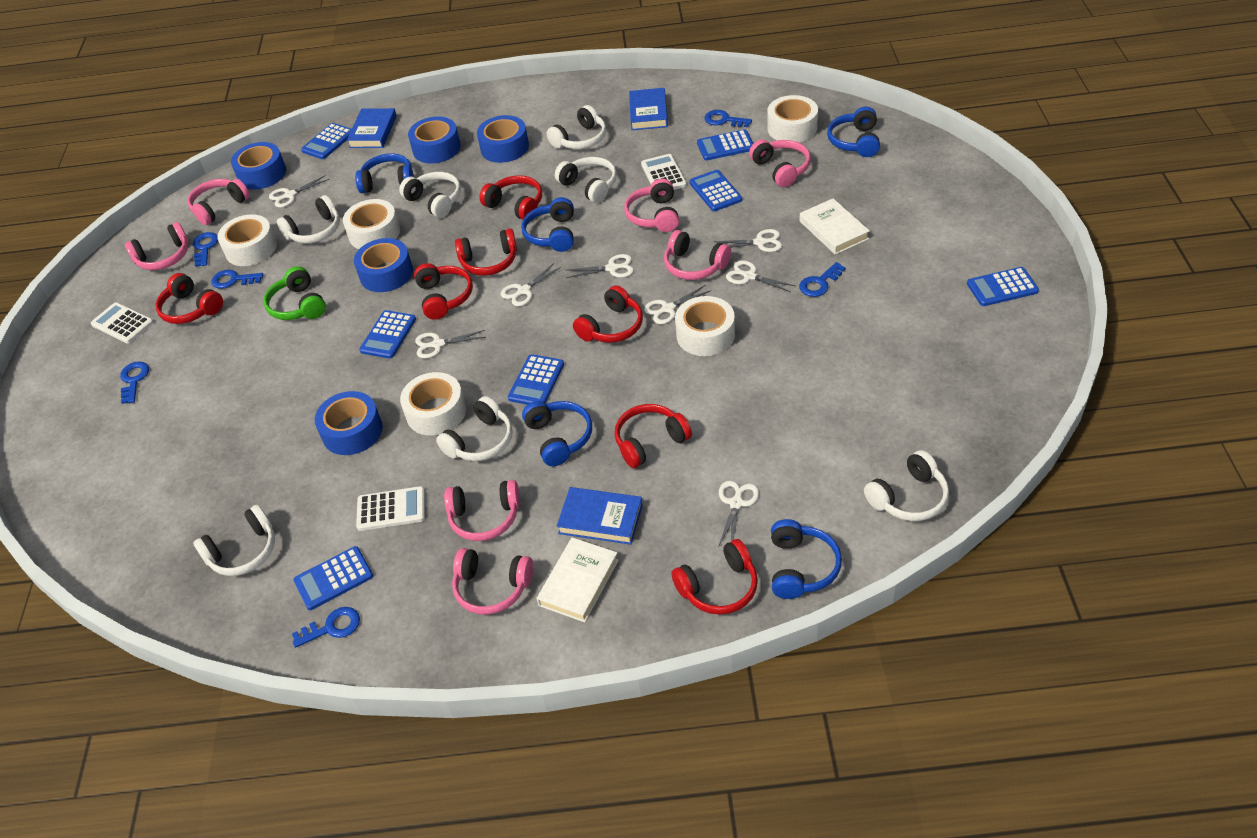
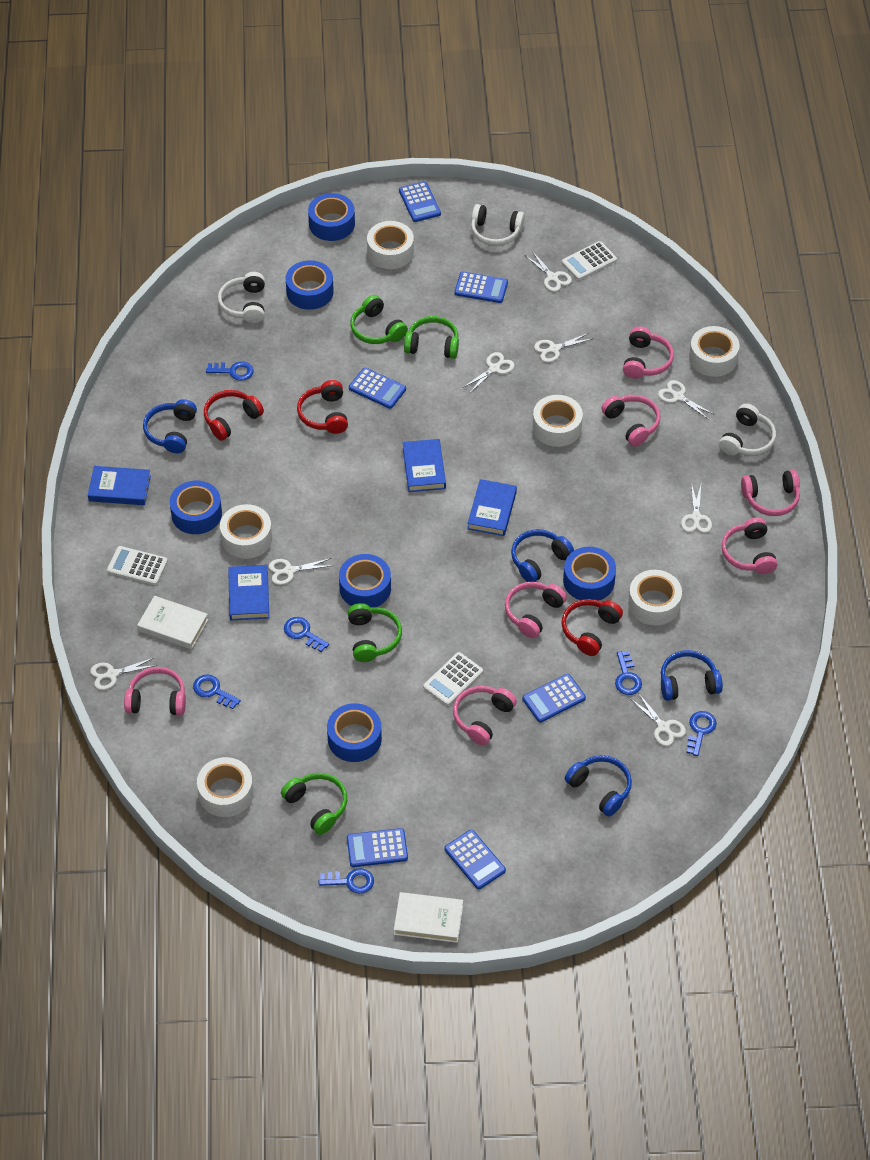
blue book: [347,108,397,148] [557,487,643,545] [629,88,668,130] = 3 -> [88,466,151,505] [228,565,269,620] [403,439,446,492] [467,479,517,536] = 4
blue calculator: [293,546,373,610] [301,123,352,159] [359,310,416,359] [508,354,564,405] [689,170,742,211] [697,129,753,160] [967,267,1039,306] = 7 -> [347,828,408,867] [349,368,406,409] [399,181,441,222] [444,830,506,889] [455,272,508,303] [522,674,586,723] = 6
blue headphones: [355,153,414,193] [521,197,574,252] [522,401,592,466] [771,519,842,599] [827,107,880,157] = 5 -> [143,399,197,453] [511,529,574,582] [565,755,632,817] [661,650,723,701] = 4
blue tape: [231,142,286,189] [315,391,383,455] [354,238,413,292] [408,116,461,163] [477,115,529,163] = 5 -> [170,481,222,534] [286,260,334,310] [308,193,355,241] [327,703,382,762] [339,554,391,607] [563,547,616,601] = 6
green headphones: [263,266,326,320] = 1 -> [281,773,347,835] [348,603,402,662] [350,295,408,344] [404,316,459,359] = 4
red headphones: [156,273,223,324] [414,263,473,320] [455,229,517,276] [479,175,542,220] [573,285,643,343] [614,404,692,468] [671,539,758,615] = 7 -> [204,390,264,441] [297,380,348,434] [562,599,623,656] = 3
white headphones: [193,505,275,576] [277,195,340,244] [399,172,461,218] [436,396,513,461] [547,105,606,149] [555,157,617,203] [864,450,949,521] = 7 -> [218,272,265,323] [471,204,525,246] [719,404,776,456] = 3
white tape: [218,214,277,266] [343,199,400,249] [400,372,466,436] [675,296,735,356] [767,95,818,143] = 5 -> [197,757,254,817] [220,504,272,559] [367,221,414,269] [533,395,583,447] [628,570,682,625] [689,326,740,377] = 6

